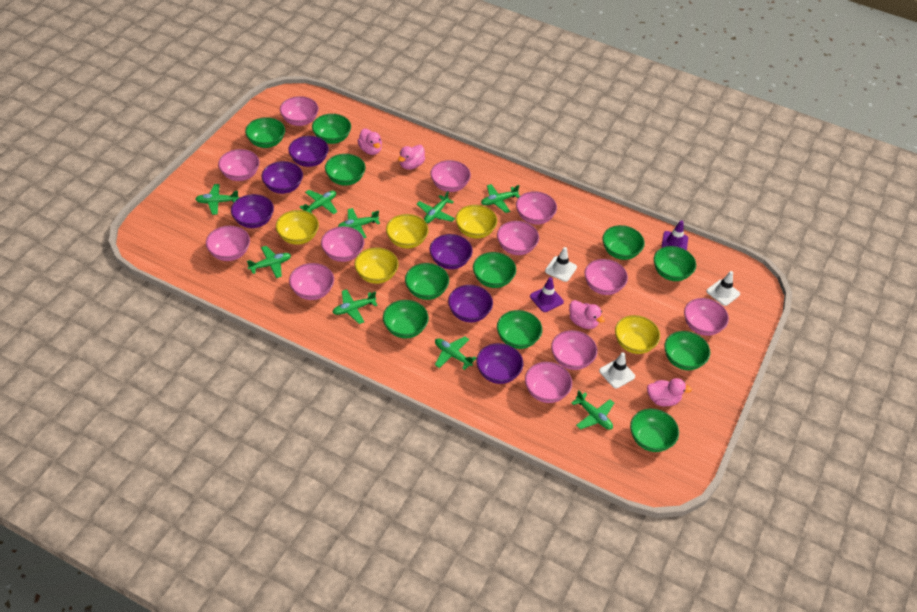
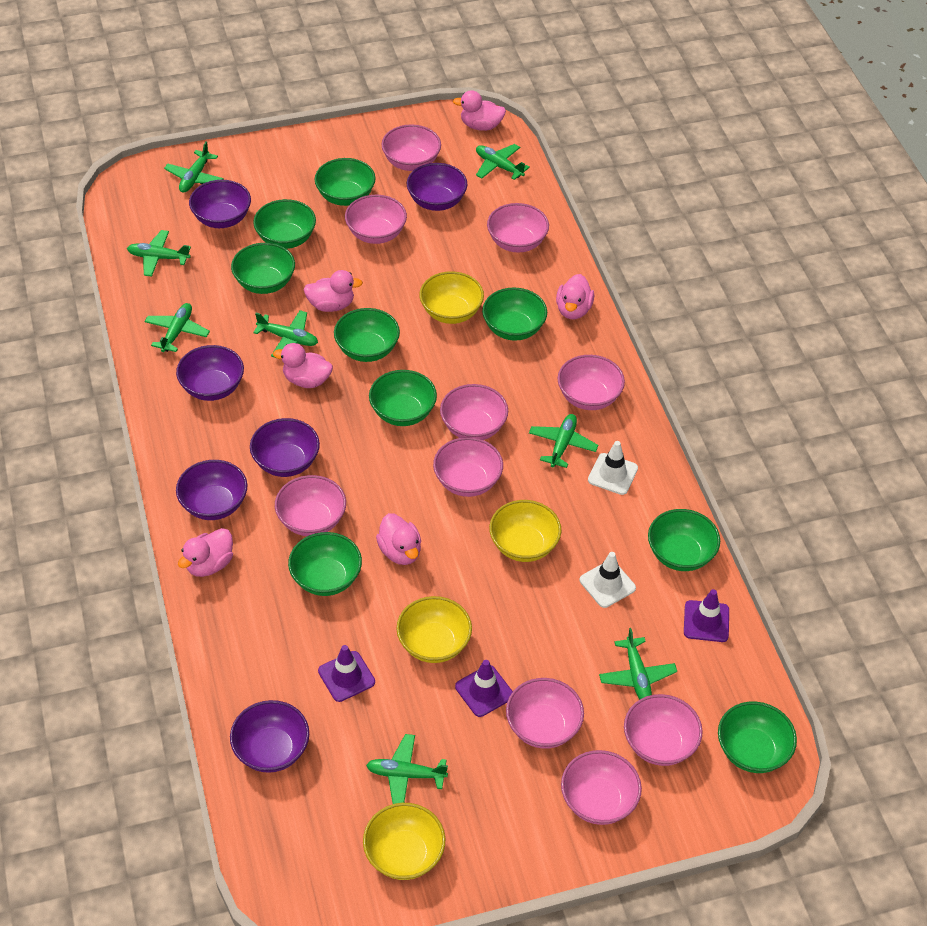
green bowl: [245,117,285,148] [312,114,351,144] [325,154,366,186] [383,300,429,338] [405,263,449,300] [473,252,516,288] [497,310,542,349] [603,225,645,260] [630,409,679,452] [654,246,696,281] [664,331,710,370] = 11 -> [231,243,295,294] [253,199,316,249] [288,532,362,596] [314,158,376,206] [334,308,400,362] [369,370,437,426] [482,288,547,341] [648,509,720,571] [718,701,797,773] = 9
green plane: [195,184,239,215] [247,246,291,278] [300,190,338,215] [332,289,378,324] [338,208,380,238] [417,191,455,223] [435,336,477,370] [481,184,520,213] [571,390,614,430] = 9 -> [127,230,191,277] [144,303,210,352] [164,141,224,193] [253,310,318,358] [366,734,448,804] [476,144,530,180] [529,414,598,468] [599,628,677,700] = 8
pink bowl: [206,226,250,261] [218,149,260,181] [280,96,319,126] [289,263,334,300] [321,227,364,262] [430,160,471,192] [497,221,539,255] [516,191,557,225] [525,362,572,403] [551,330,597,370] [584,259,628,295] [684,298,729,336] = 12 -> [275,475,346,536] [345,195,407,244] [381,124,441,171] [433,437,503,497] [440,384,508,440] [487,203,549,253] [506,678,584,749] [558,355,625,410] [561,750,642,825] [624,694,703,766] = 10
pink duck: [357,128,382,155] [398,145,425,170] [569,300,605,329] [647,378,692,407] = 4 -> [178,528,233,577] [273,343,333,388] [303,270,363,312] [376,513,421,565] [453,90,506,131] [556,274,594,319] = 6
purple traffic cone: [530,277,564,312] [662,220,688,250] = 2 -> [318,645,375,702] [455,660,513,717] [684,589,729,642] = 3
white traffic cone: [545,247,577,282] [599,352,635,389] [706,271,740,306] = 3 -> [580,552,636,608] [588,441,638,495] = 2
yellow bowl: [276,210,319,245] [354,247,399,284] [386,214,429,249] [456,205,497,239] [615,315,660,354] = 5 -> [363,803,445,880] [396,596,472,663] [419,271,484,324] [489,500,561,562] = 4

